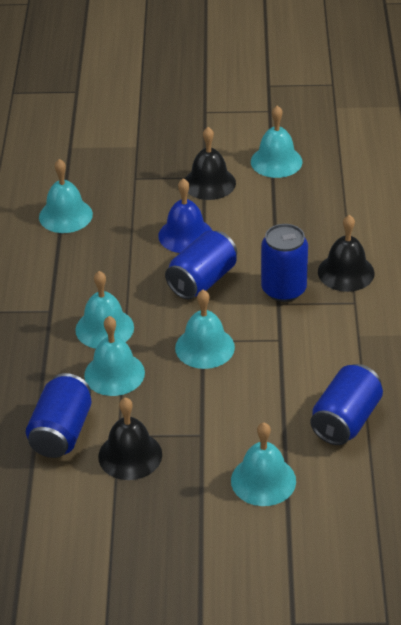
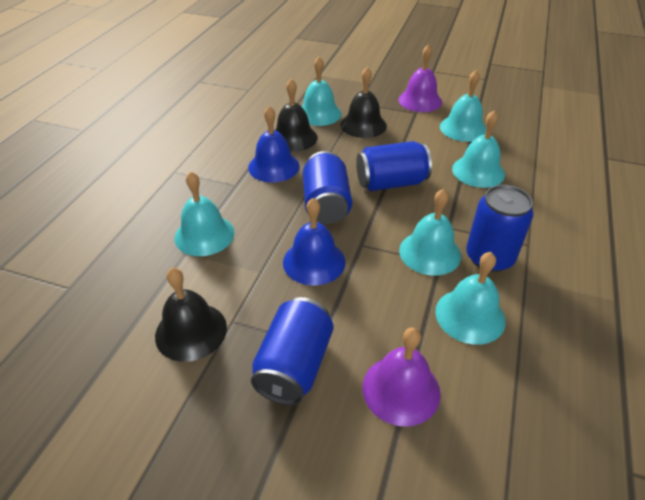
blue bell: [158,178,212,253] = 1 -> [248,106,300,183] [283,198,345,286] = 2
purple bell: none = 0 -> [362,328,441,427] [398,44,442,112] = 2

